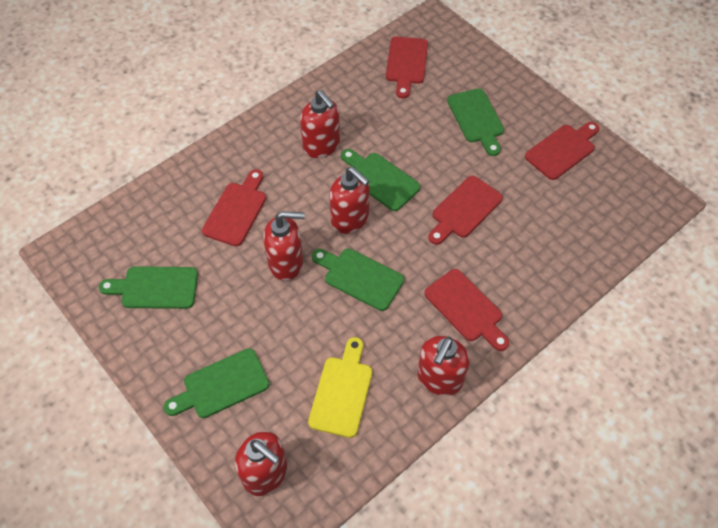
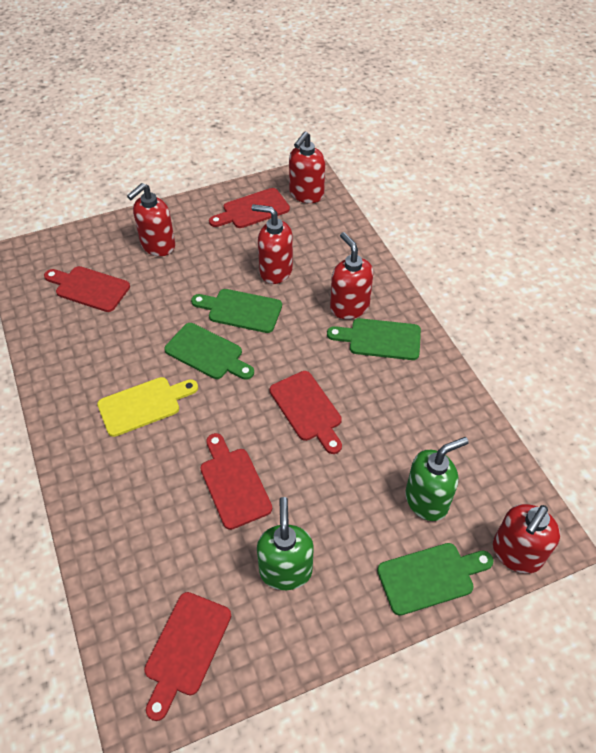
green cutting board: [99,266,198,309] [163,348,269,418] [312,249,404,311] [341,149,420,211] [447,88,504,156] = 5 -> [164,323,254,380] [191,289,282,333] [327,318,421,360] [377,543,493,616] = 4
green soap dispenser: none = 0 -> [257,497,314,590] [405,437,469,521] = 2

